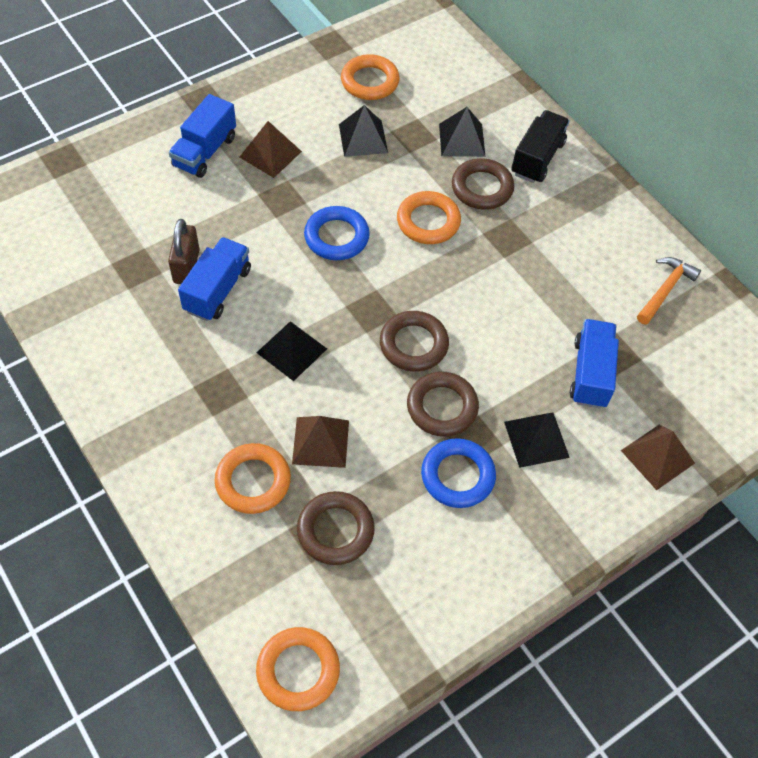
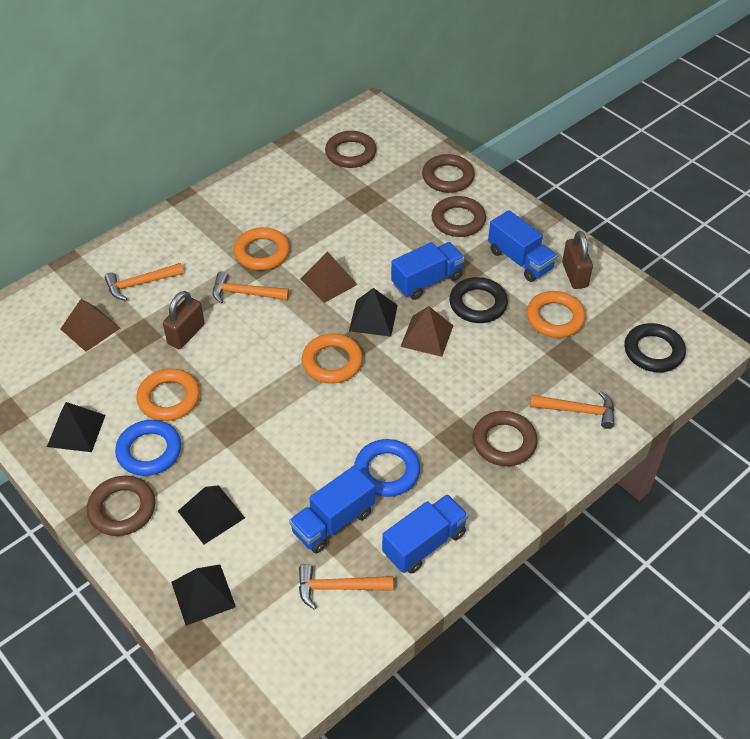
black ring: none = 0 -> [449,277,508,323] [624,323,686,372] = 2
black truck: [512,110,570,183] = 1 -> none = 0
blue truck: [169,94,236,178] [178,237,251,321] [570,319,619,408] = 3 -> [289,466,375,554] [382,494,468,574] [391,242,465,300] [488,210,557,282] = 4
brown padlock: [168,219,200,284] = 1 -> [163,291,205,349] [562,231,593,289] = 2
brown ring: [297,491,375,565] [380,311,449,372] [407,372,479,437] [452,158,514,210] = 4 -> [87,476,155,536] [325,131,377,168] [422,154,475,193] [432,196,486,237] [473,411,538,466] = 5
orange hammer: [637,257,701,325] = 1 -> [104,263,184,301] [213,271,289,304] [299,564,393,610] [530,391,614,429] = 4

